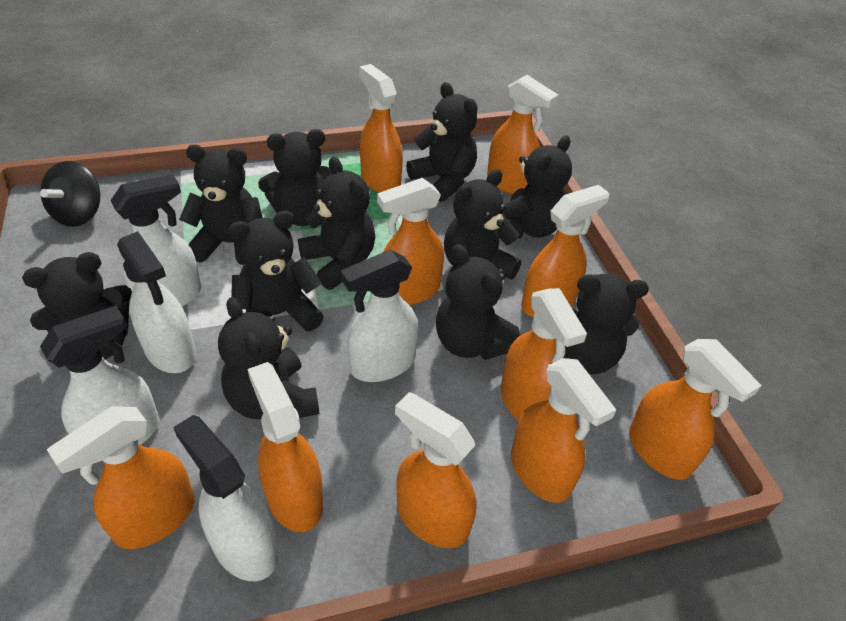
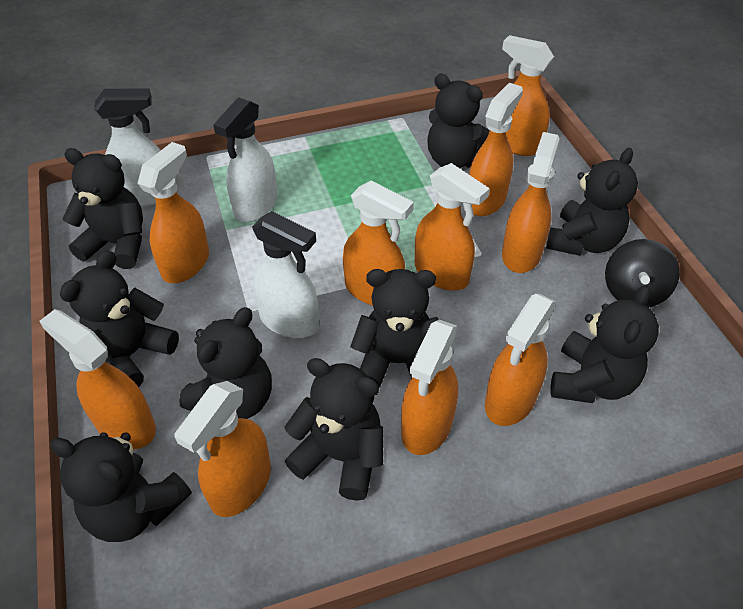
black teddy bear: [22,252,132,359] [179,145,263,265] [218,297,319,419] [228,210,324,331] [258,129,332,226] [298,156,375,290] [406,82,477,202] [436,244,521,360] [444,169,521,280] [503,135,572,238] [563,274,649,374] = 11 -> [50,432,192,542] [60,250,179,387] [63,148,143,269] [179,307,272,419] [285,358,383,501] [350,269,438,388] [427,74,490,168] [546,148,638,256] [551,285,659,403] = 9
white spray bottle: [40,306,159,445] [110,174,201,307] [117,231,196,373] [173,415,278,581] [341,250,418,382] = 5 -> [94,88,161,206] [213,97,277,222] [252,211,319,338] = 3

